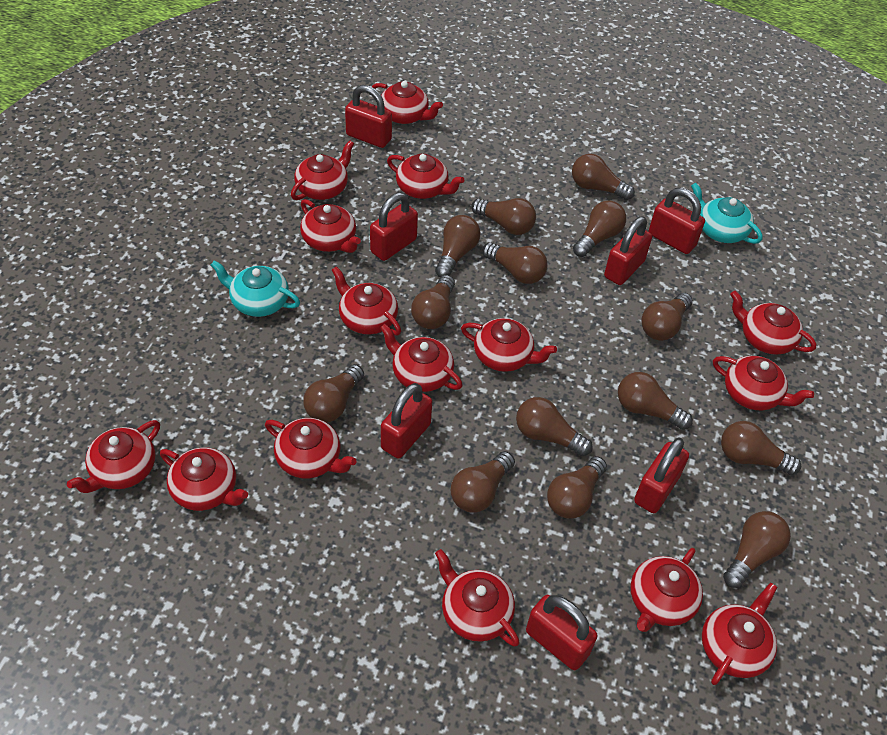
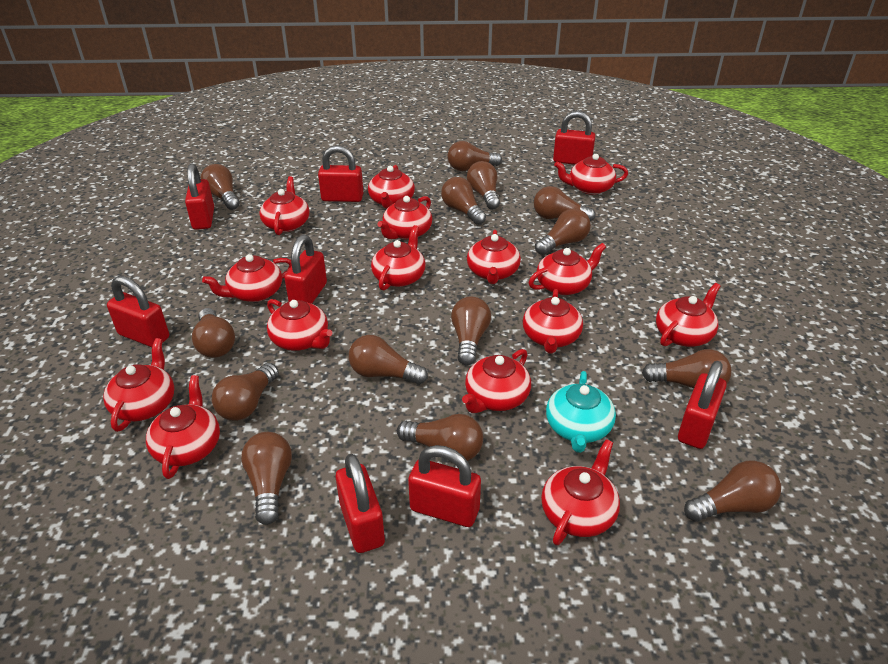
red padlock: [345,85,392,148] [370,192,418,261] [381,383,432,459] [526,595,598,670] [604,216,652,285] [634,438,689,513] [649,188,705,254] = 7 -> [107,276,169,347] [185,164,214,230] [284,235,327,304] [318,145,363,202] [336,454,385,553] [408,445,481,527] [553,111,595,165] [678,361,727,449] = 8
turquoise teapot: [210,260,300,317] [691,183,763,244] = 2 -> [546,371,616,453] = 1

